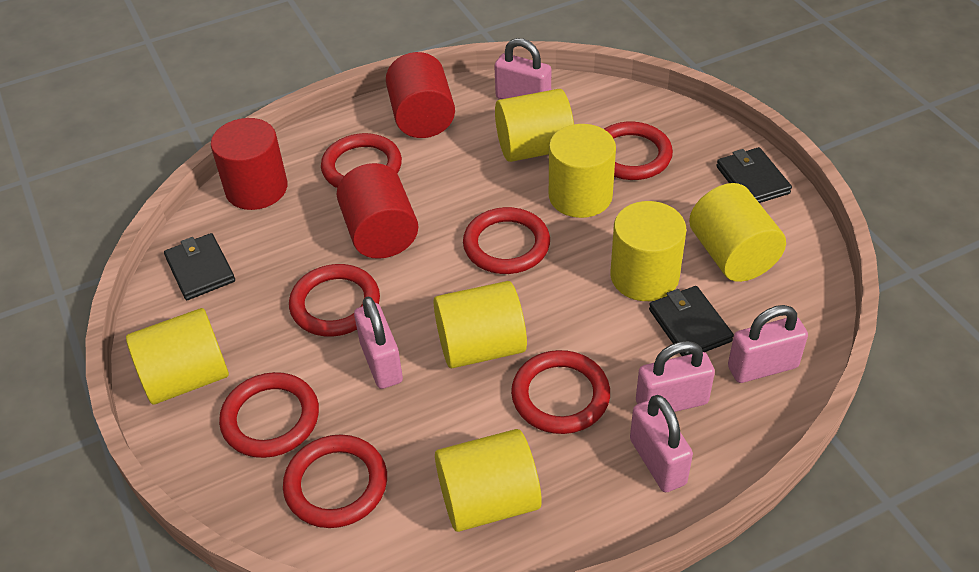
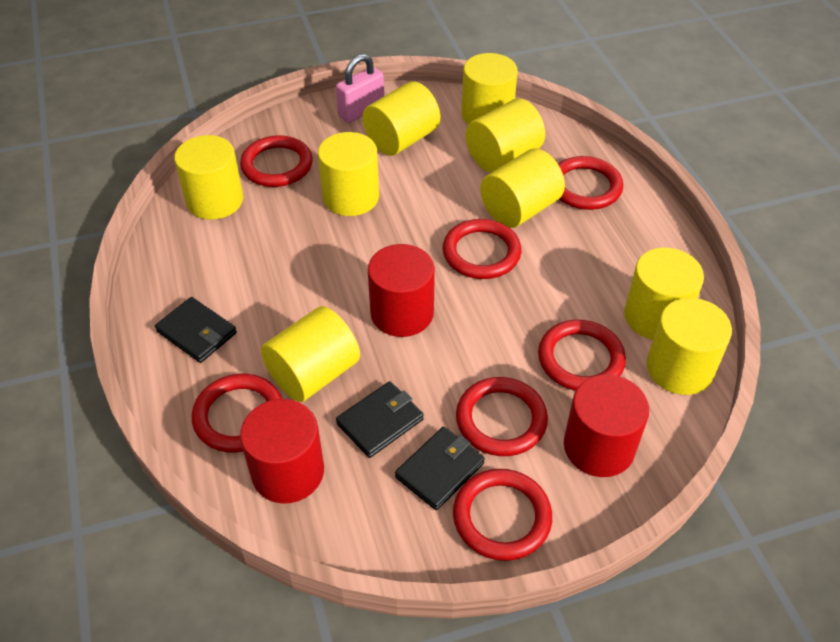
pink padlock: [354,296,403,389] [494,38,551,99] [630,395,693,492] [636,341,715,412] [728,305,808,383] = 5 -> [336,54,384,123] = 1
yellow cylinder: [126,308,229,404] [434,281,527,368] [435,429,542,532] [495,89,574,162] [549,124,616,218] [611,201,686,301] [689,183,786,282] = 7 -> [174,135,243,220] [261,306,360,402] [318,132,379,216] [362,81,440,156] [462,53,518,125] [466,98,545,173] [480,149,565,228] [624,247,704,340] [647,298,732,395] = 9

